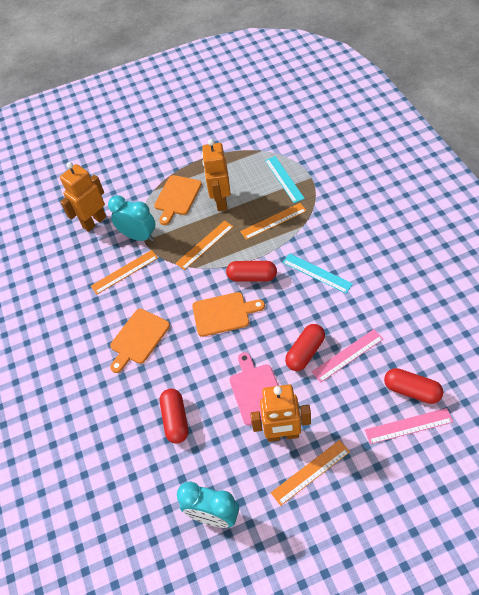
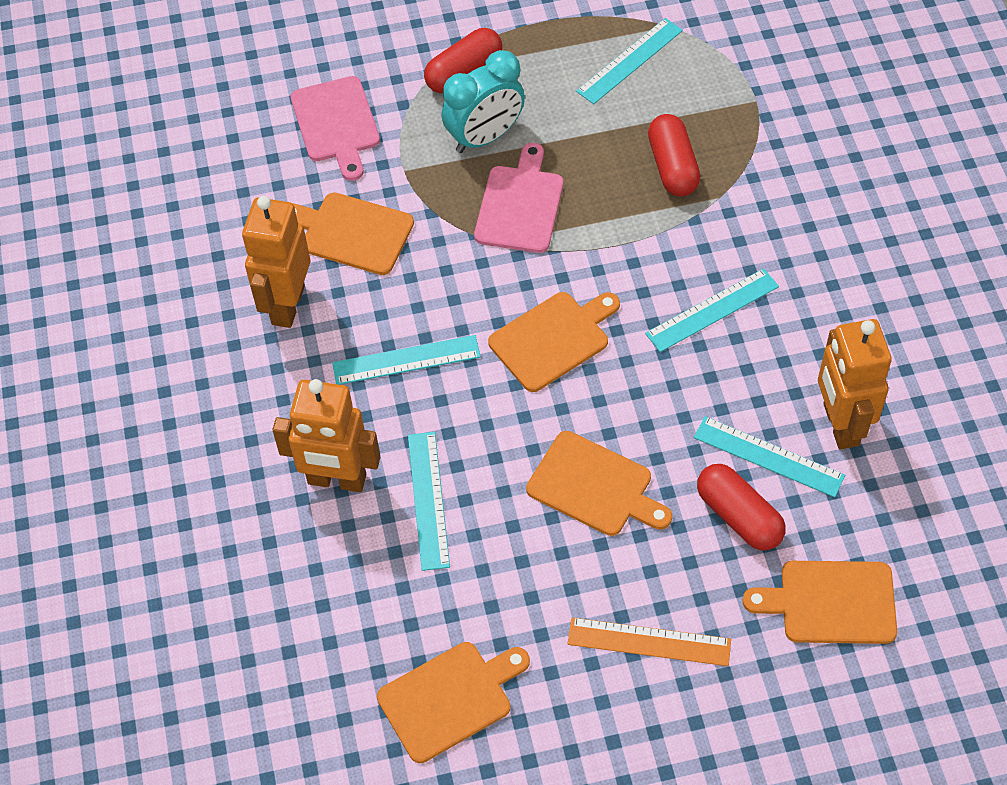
orange cutting board: [110,309,170,373] [154,175,202,225] [192,292,265,337] = 3 -> [292,193,414,275] [377,642,530,763] [488,292,620,392] [526,431,672,536] [742,561,897,644] = 5
orange ruler: [91,250,158,294] [175,220,234,270] [240,203,307,240] [271,440,350,506] = 4 -> [568,617,731,666] = 1
pink cutting board: [229,352,278,426] = 1 -> [291,76,380,181] [474,143,563,253] = 2
pink ruler: [312,329,384,383] [365,408,453,444] = 2 -> none = 0
red capsule: [160,389,188,444] [226,261,277,282] [285,324,325,371] [384,368,443,404] = 4 -> [424,28,502,94] [648,114,701,197] [697,464,785,550] = 3
turquoise clock: [108,195,156,242] [177,481,239,528] = 2 -> [442,50,525,153] = 1
turquoise ruler: [265,156,305,203] [282,253,353,293] = 2 -> [332,335,481,385] [408,432,450,571] [576,18,683,104] [645,268,779,352] [694,416,845,498] = 5

